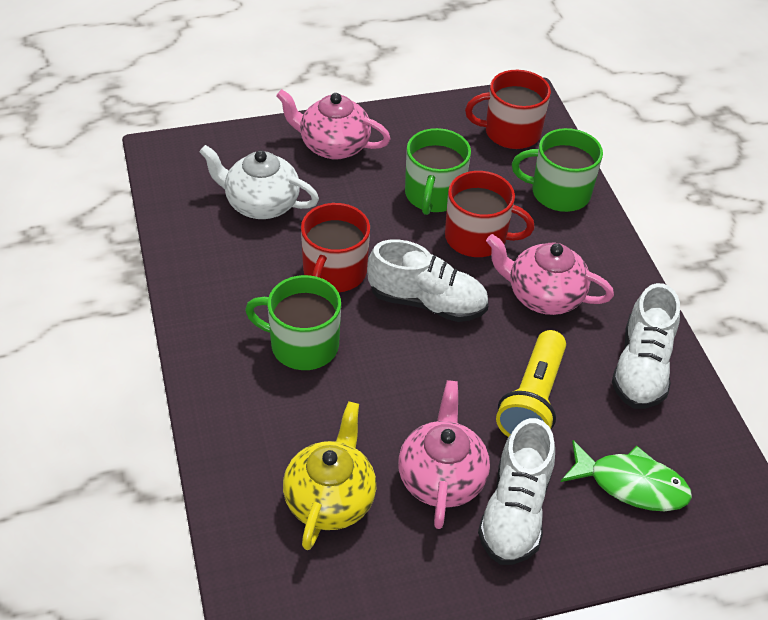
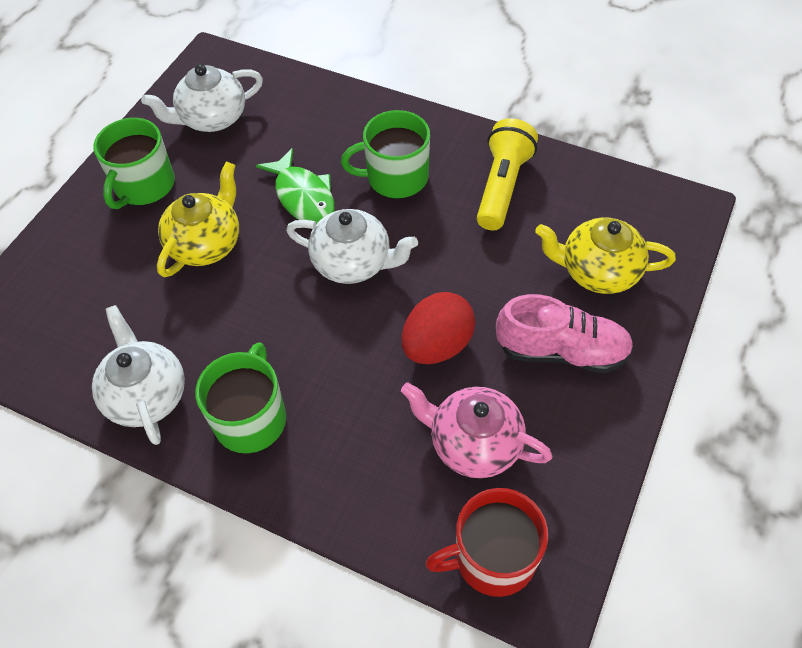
pink shoe: none = 0 -> [496,294,634,373] = 1
pink teapot: [276,89,391,160] [398,380,490,529] [486,234,614,315] = 3 -> [401,382,553,478] = 1
red egg: none = 0 -> [402,292,475,364] = 1
red mug: [301,203,370,292] [445,171,535,257] [465,70,551,149] = 3 -> [425,488,548,597] = 1
white shoe: [367,239,489,322] [478,418,555,565] [612,283,680,409] = 3 -> none = 0
white teapot: [199,145,319,219] = 1 -> [92,305,185,445] [141,64,263,132] [286,209,418,284] = 3
yellow teapot: [283,401,377,550] = 1 -> [157,161,239,277] [535,218,676,294] = 2

